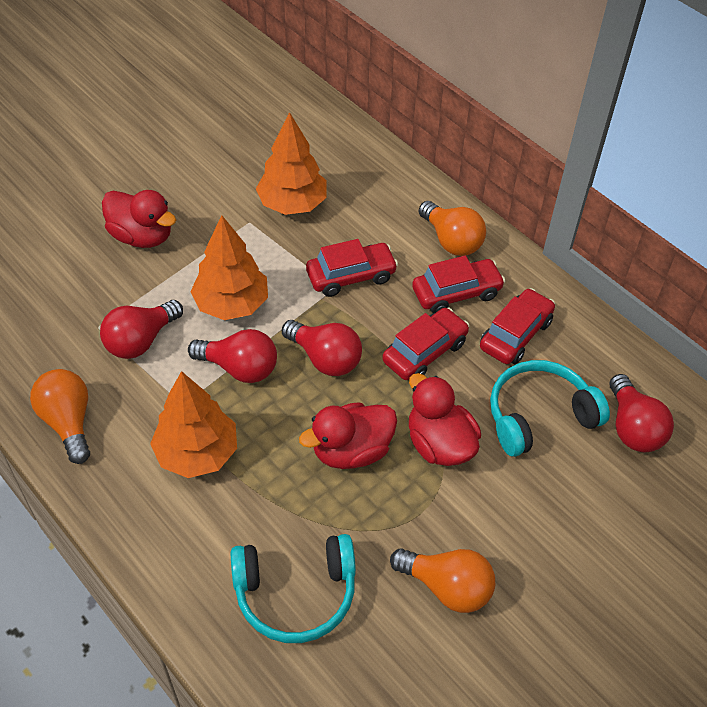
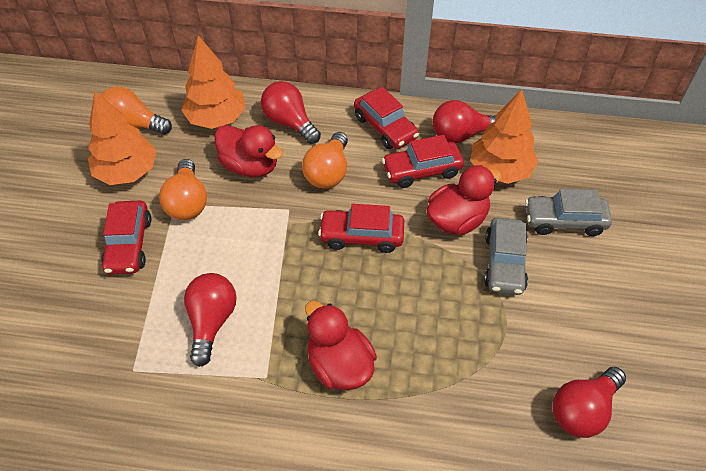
grey car: none = 0 -> [484,218,528,295] [525,189,612,236] = 2
turquoise headphones: [231,534,356,643] [490,360,610,457] = 2 -> none = 0

